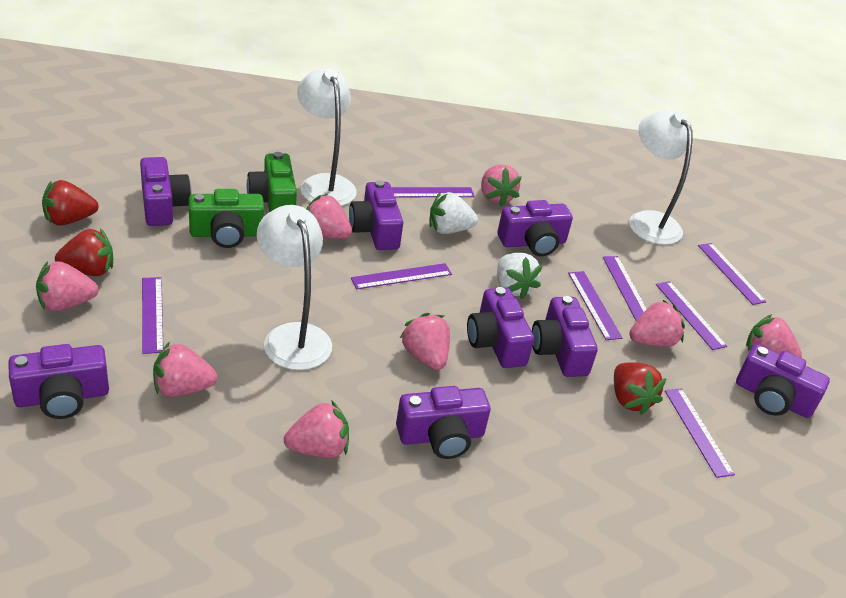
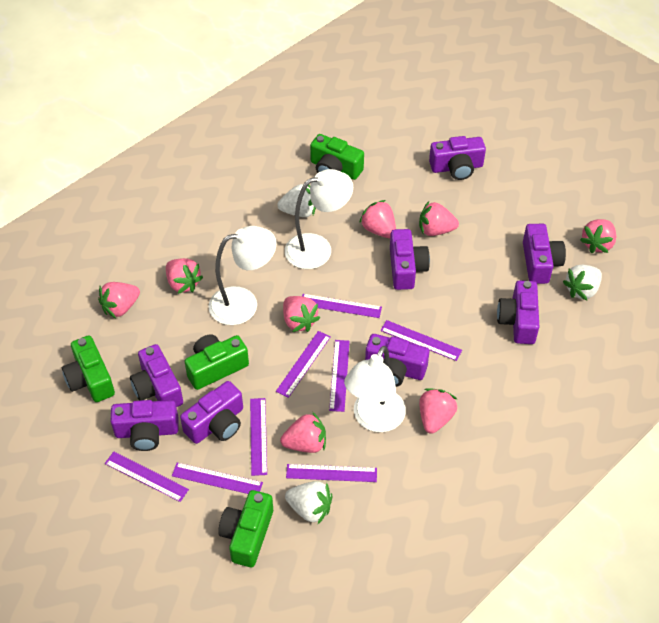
green camera: [189,189,264,248] [247,152,297,212] = 2 -> [62,335,115,402] [184,334,249,390] [218,490,273,567] [310,134,364,180] = 4
red strawberry: [42,180,98,226] [55,228,113,276] [614,363,667,415] = 3 -> none = 0
white strawberry: [429,192,478,234] [497,253,543,299] = 2 -> [277,184,316,217] [285,481,332,524] [563,265,602,300] = 3

